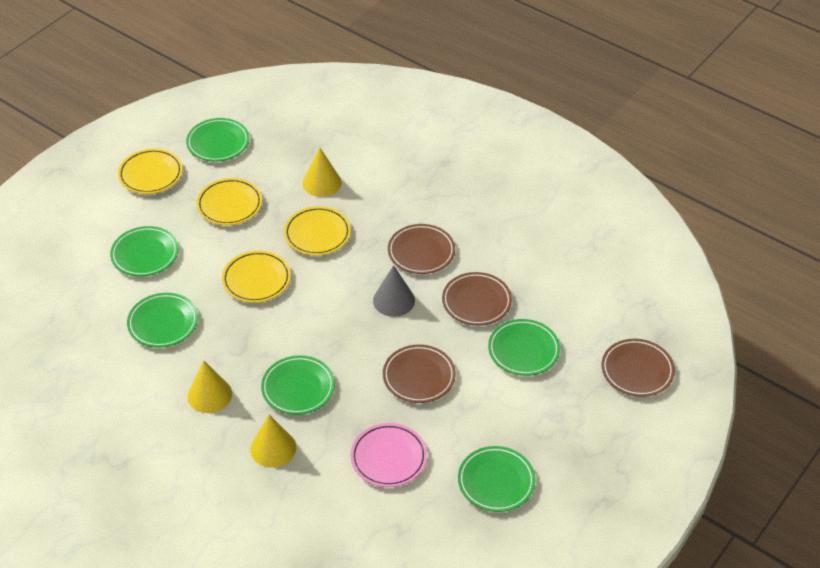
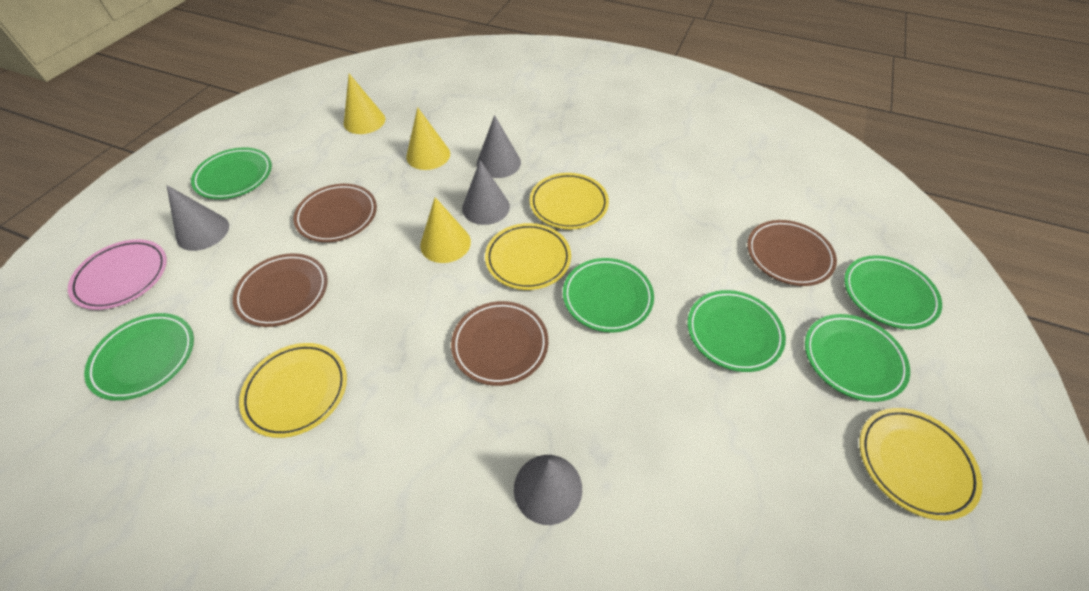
grey cone: [373,265,415,317] = 1 -> [166,185,229,251] [462,160,510,225] [477,115,521,178] [514,455,582,525] = 4

